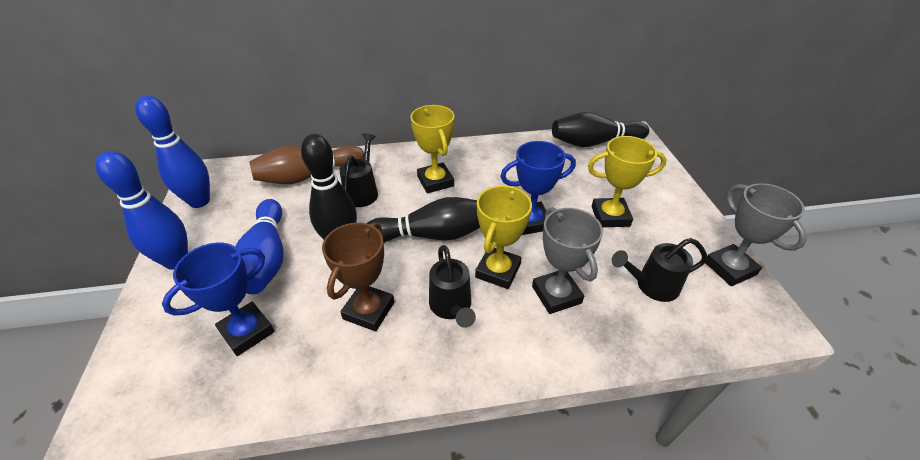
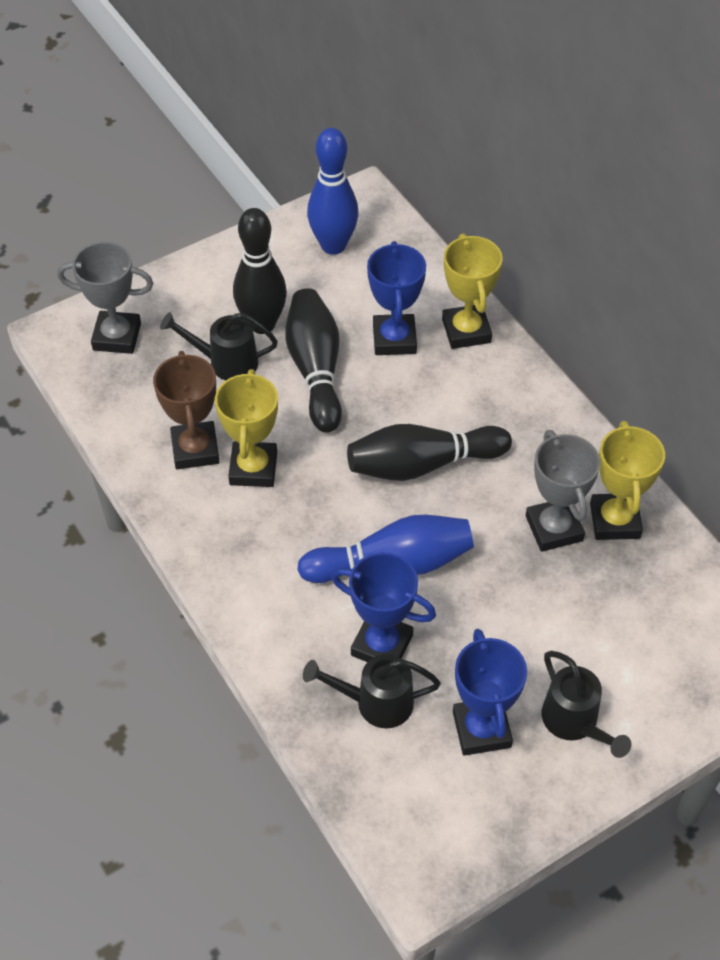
blue bowling pin: [95,151,188,270] [135,95,210,208] [235,199,284,294] = 3 -> [298,515,474,583] [307,128,359,255] = 2
blue trophy: [162,243,274,356] [500,141,576,235] = 2 -> [331,552,436,662] [367,241,426,355] [453,629,527,756] = 3
brown bowling pin: [249,145,364,184] = 1 -> none = 0

